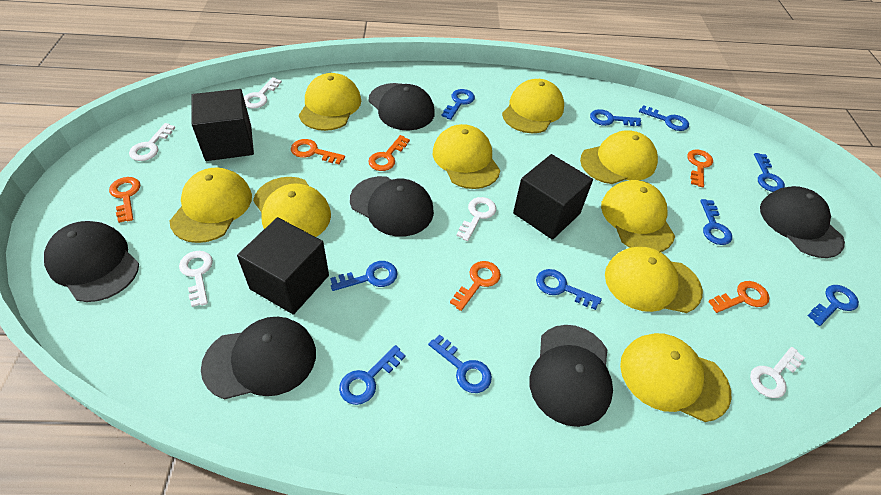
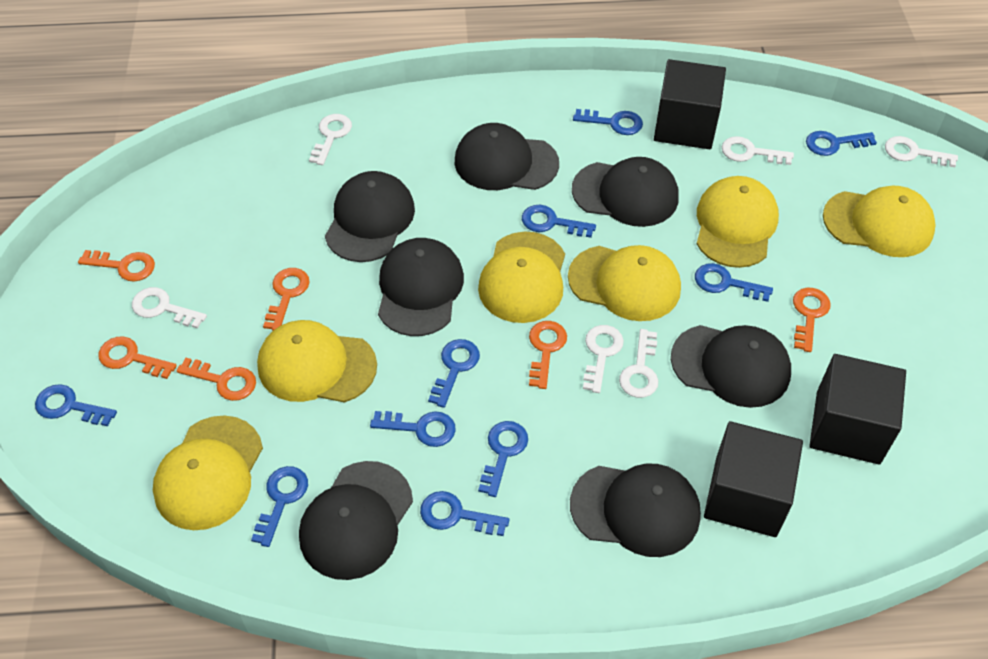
black cap: [44,221,139,302] [201,317,316,399] [350,176,434,237] [369,83,435,131] [529,325,613,427] [760,186,845,258] = 6 -> [299,461,413,580] [325,171,415,262] [378,238,464,336] [455,123,559,190] [570,463,701,557] [572,157,679,227] [671,325,791,408] = 7
white key: [129,123,175,161] [179,251,213,307] [244,77,282,108] [456,197,496,241] [750,347,805,398] = 5 -> [132,287,207,329] [309,114,352,165] [583,325,624,393] [619,329,658,398] [722,136,794,165] [885,136,958,167] = 6
yellow cap: [170,168,252,243] [253,177,331,237] [299,73,361,131] [433,124,500,189] [502,79,564,133] [580,130,658,184] [601,180,675,252] [605,247,703,313] [620,333,732,422] = 9 -> [153,415,263,530] [257,320,377,403] [478,232,565,323] [568,245,681,321] [697,176,779,268] [823,186,936,257] = 6

